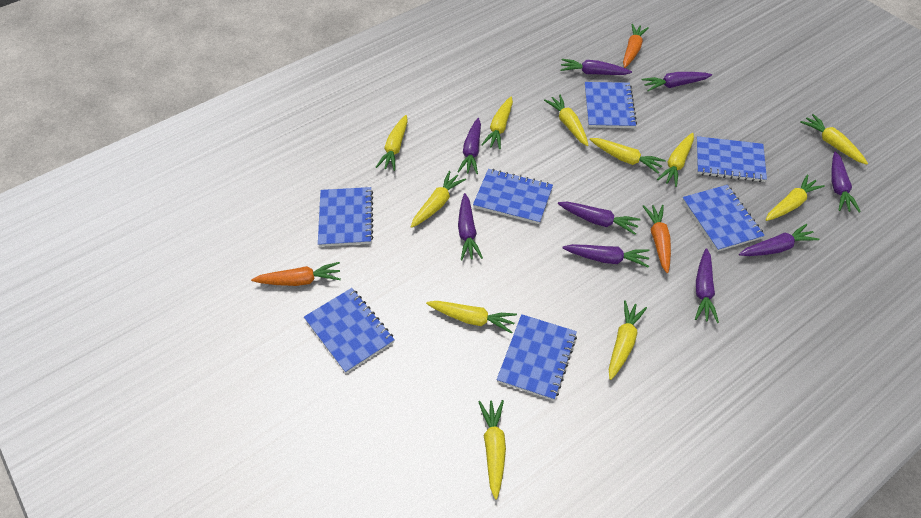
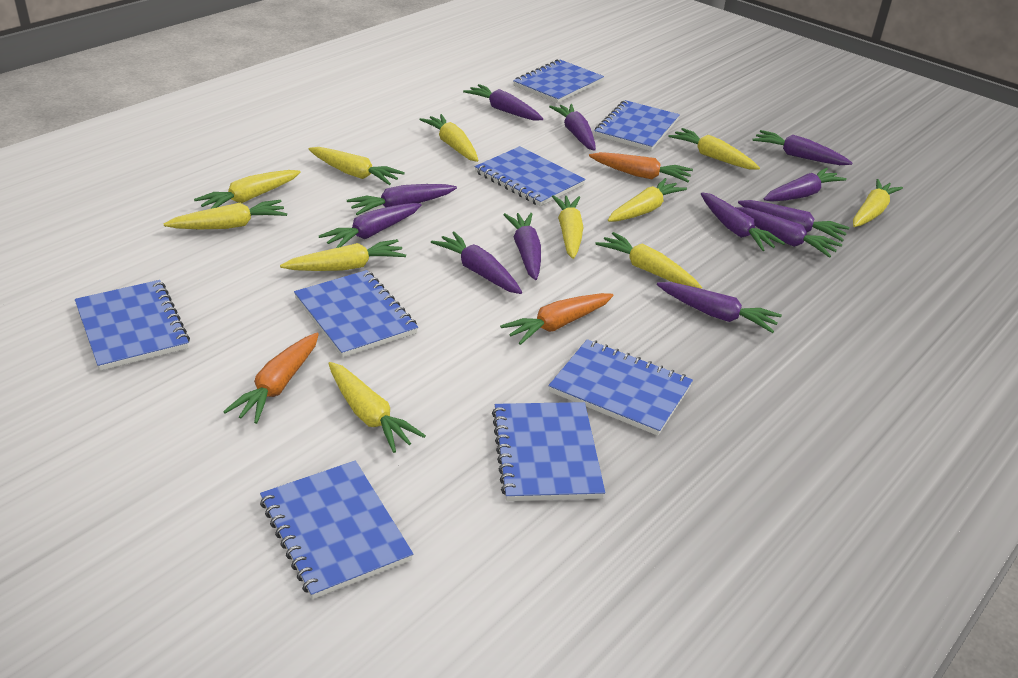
blue notebook: [304,288,395,373] [318,187,373,247] [473,169,553,224] [497,314,577,401] [585,82,637,128] [682,185,765,252] [696,136,767,182] = 7 -> [75,280,190,371] [260,460,413,599] [294,270,418,358] [475,146,586,206] [492,402,605,501] [513,59,604,103] [548,339,693,436] [595,100,680,151] = 8
purple carrot: [458,118,481,174] [458,193,483,260] [558,202,641,235] [560,59,632,75] [562,244,649,268] [641,72,712,91] [695,248,719,323] [739,224,819,256] [832,151,861,212] = 9 -> [319,203,422,248] [347,184,457,215] [431,232,522,294] [463,84,543,121] [503,213,541,280] [549,104,596,151] [657,282,782,333] [701,192,785,251] [735,207,842,258] [738,200,850,242] [753,130,852,165] [763,168,847,202] = 12

